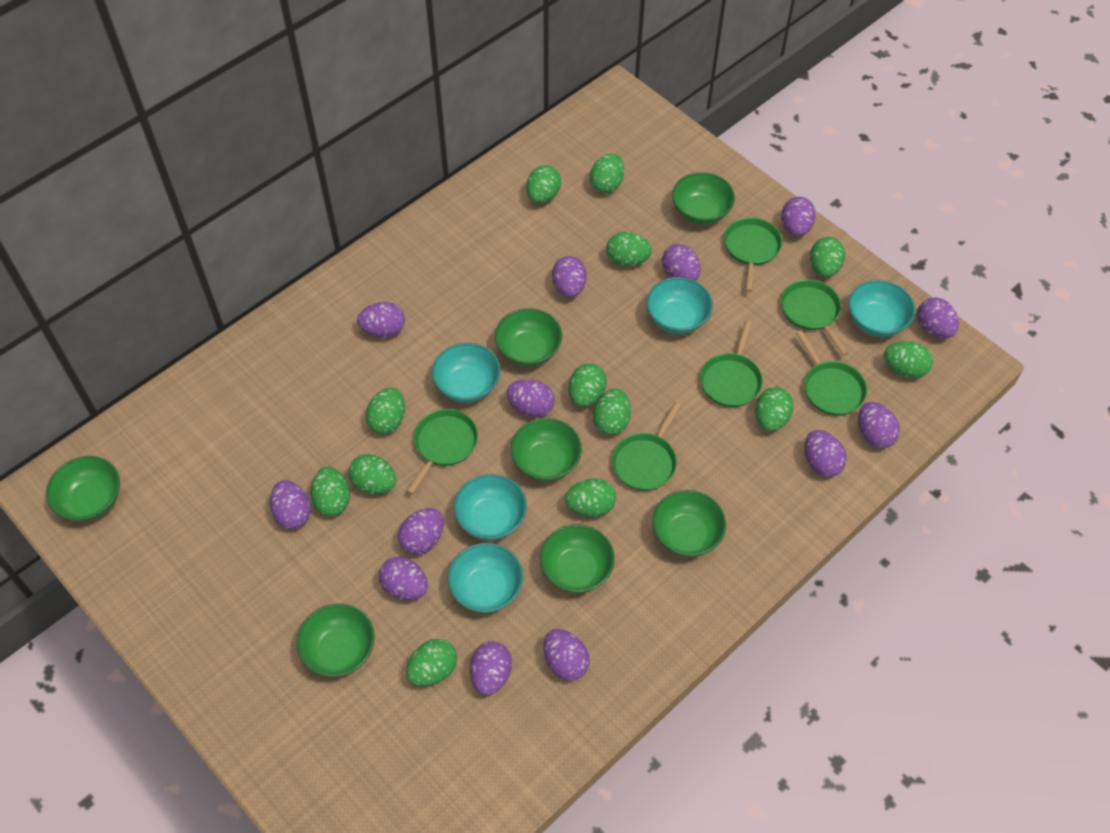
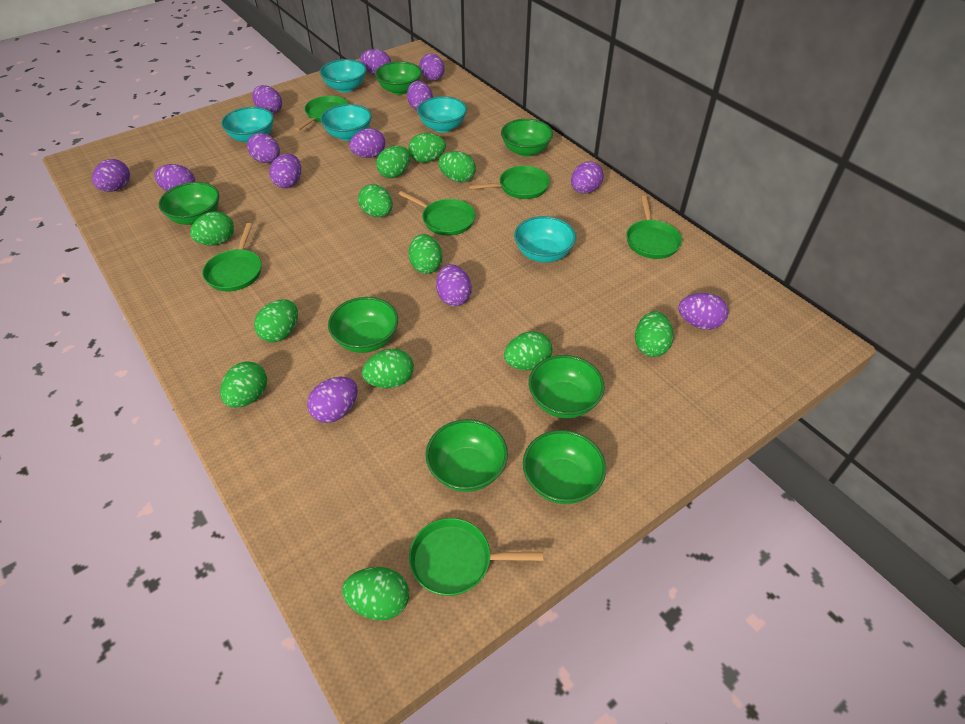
green egg: [310,466,350,516] [348,454,396,494] [366,388,405,434] [406,639,457,686] [526,165,561,204] [565,478,616,517] [569,364,607,407] [590,153,624,194] [593,388,631,435] [606,232,652,267] [755,387,793,432] [810,237,845,278] [884,341,933,379] = 13 -> [190,211,234,245] [220,361,267,408] [254,299,298,342] [342,567,409,620] [358,184,393,217] [362,349,414,388] [376,146,411,178] [408,133,446,163] [409,234,442,274] [438,151,476,182] [504,331,553,370] [635,311,674,357] = 12

